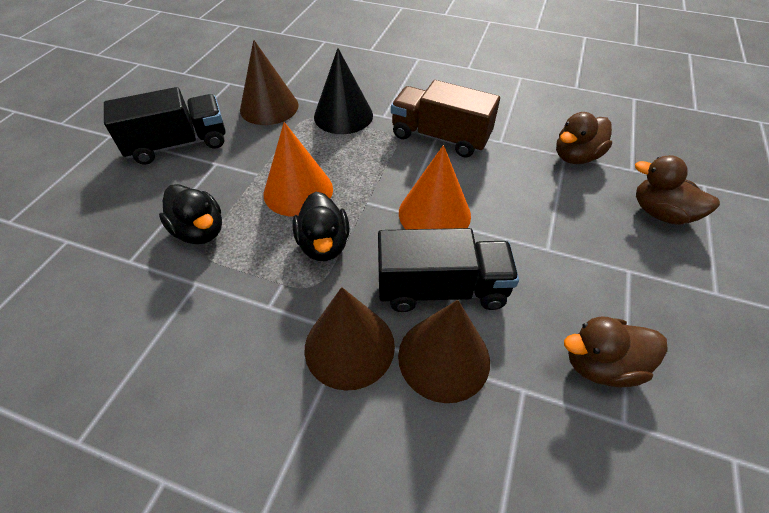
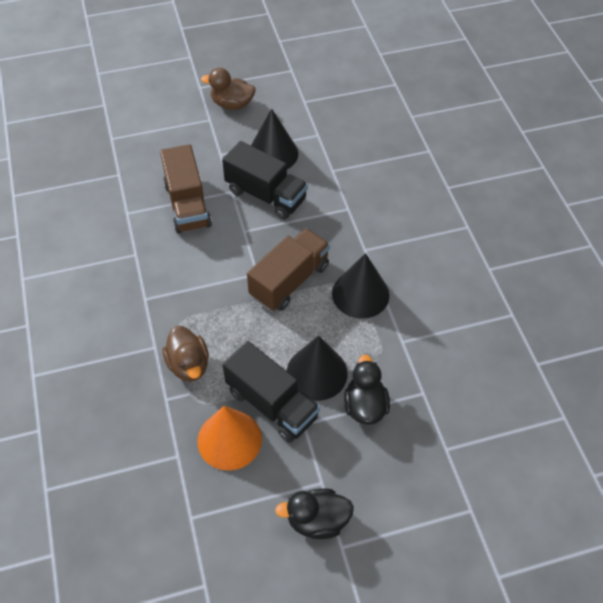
black cone: [314,48,373,134] = 1 -> [251,109,298,169] [286,335,348,401] [332,253,390,319] = 3
brown cone: [240,40,298,125] [304,287,395,391] [398,300,490,403] = 3 -> none = 0
brown duck: [556,112,612,164] [564,317,668,387] [635,155,720,225] = 3 -> [162,326,209,382] [201,68,256,110] = 2
brown truck: [391,80,500,158] = 1 -> [160,144,212,234] [247,228,330,311] = 2
orange cone: [264,122,333,217] [399,145,471,229] = 2 -> [197,406,262,471] = 1

